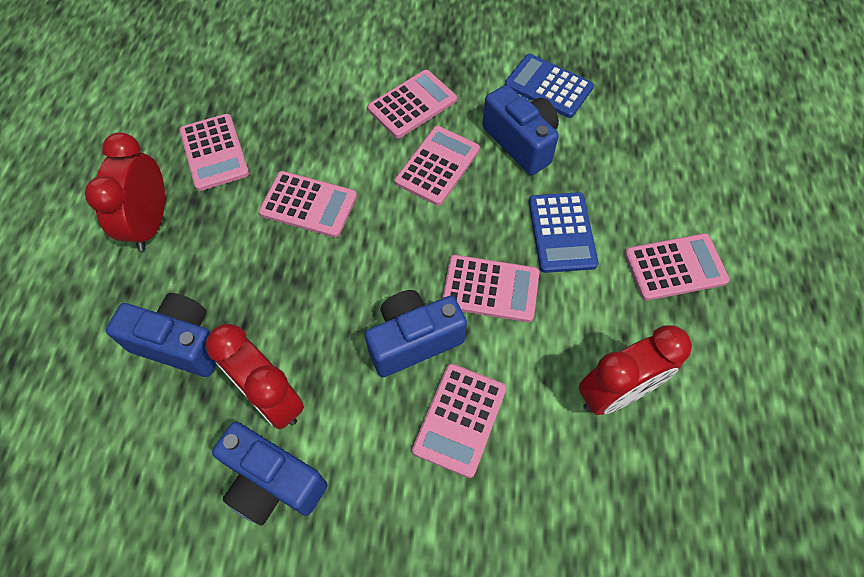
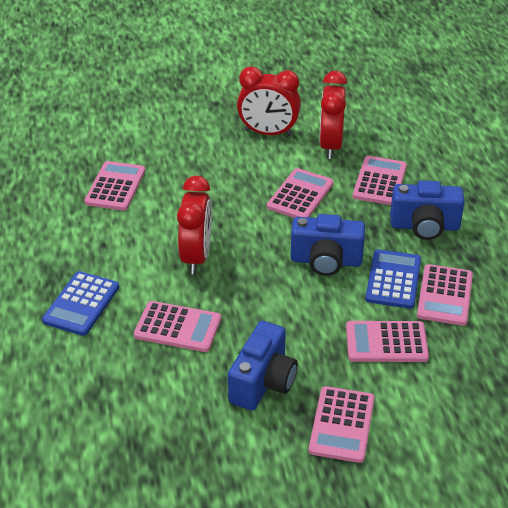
blue camera: [106,293,216,377] [212,422,328,526] [365,290,467,377] [483,85,559,175] = 4 -> [228,321,298,411] [291,214,365,276] [390,181,465,240] = 3

